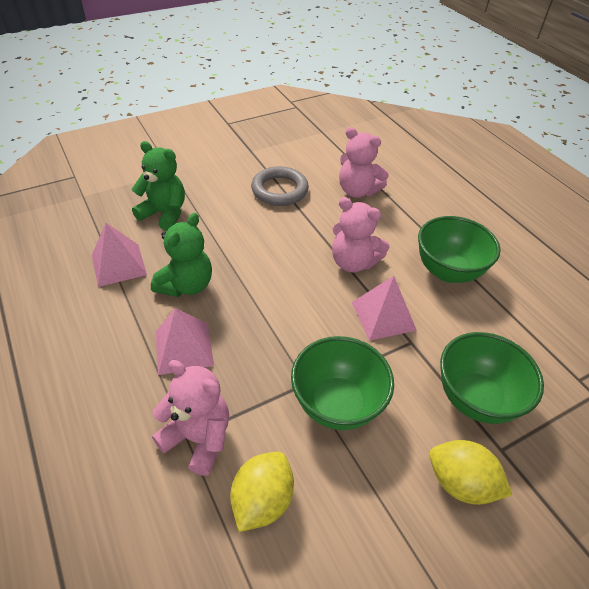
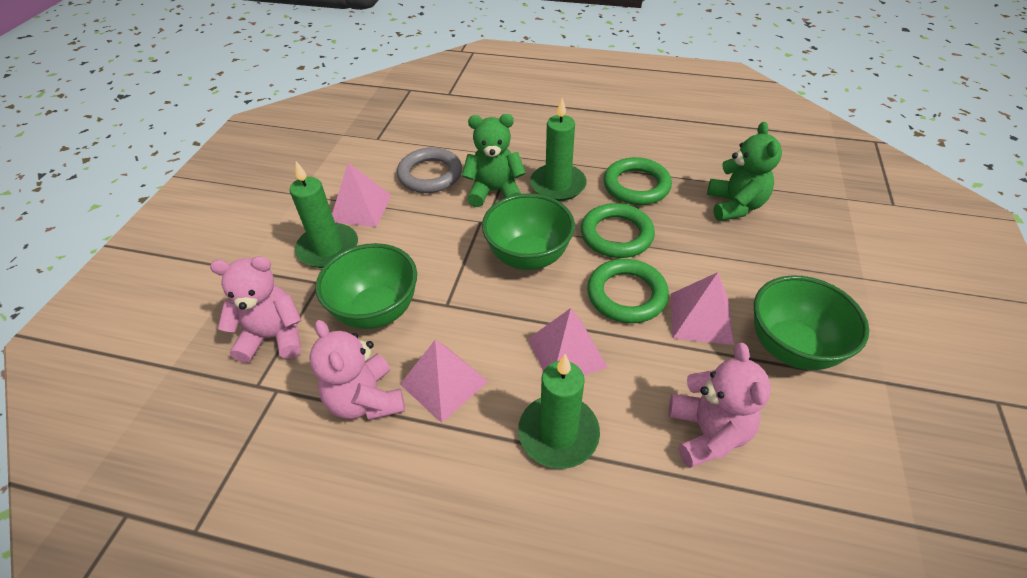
green candle: none = 0 -> [290,161,358,268] [518,354,600,469] [530,98,587,201] = 3
green ring: none = 0 -> [581,203,655,258] [587,259,669,323] [603,157,672,205] = 3
pink pyramid: [92,223,147,287] [156,308,214,375] [352,276,417,341] = 3 -> [332,162,392,227] [400,340,488,423] [528,308,608,375] [671,272,734,345] = 4
yellow lemon: [230,452,294,532] [430,440,512,505] = 2 -> none = 0

